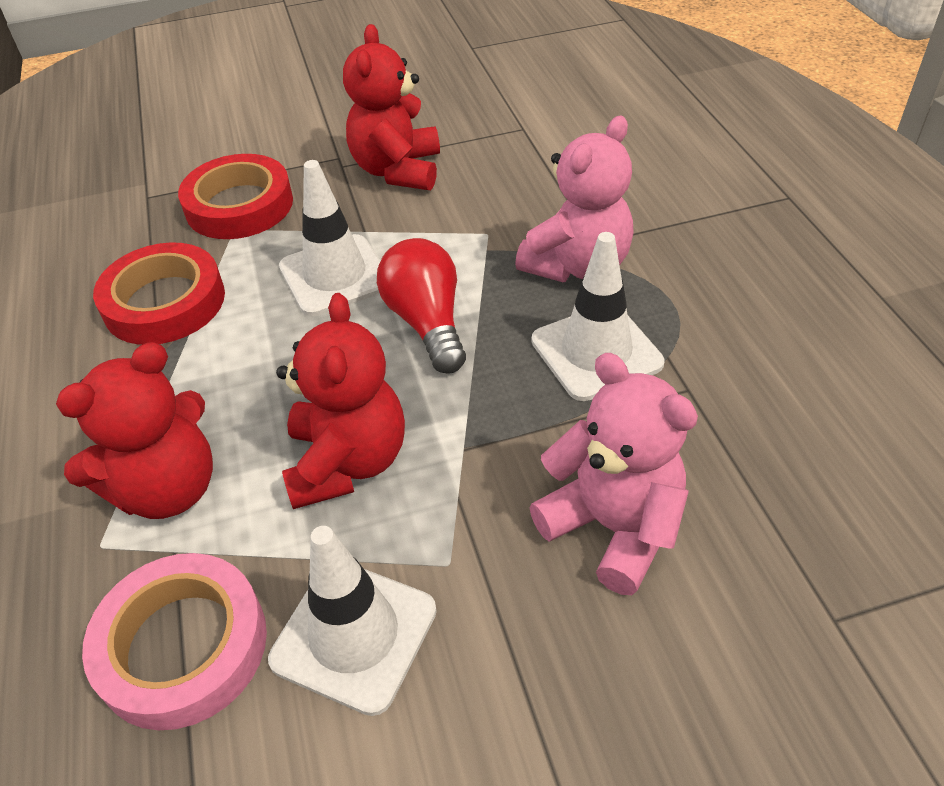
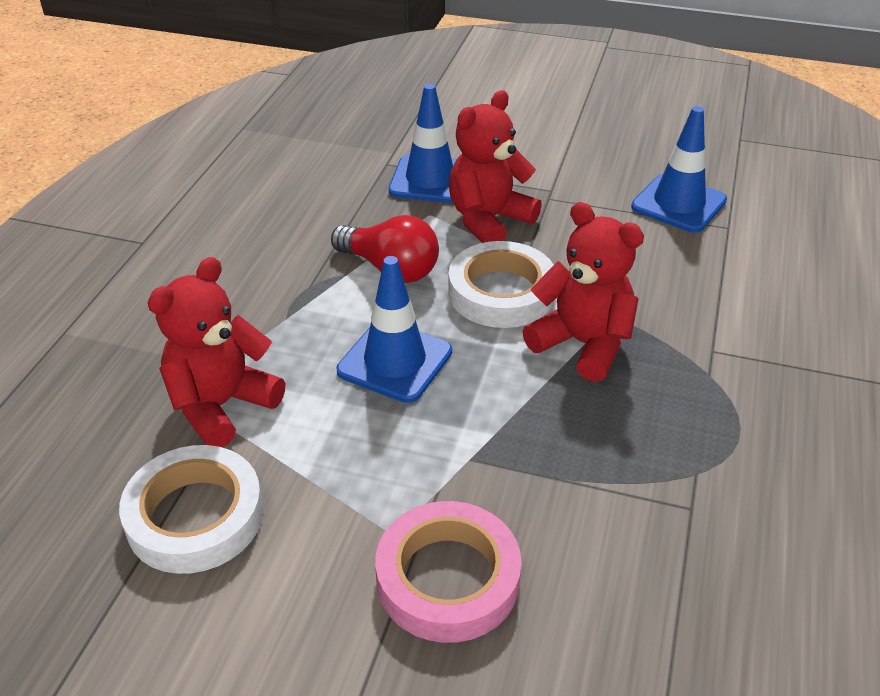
blue traffic cone: none = 0 -> [337,256,452,403] [389,84,457,203] [631,106,727,233] = 3
pink teddy bear: [515,116,634,282] [529,353,698,595] = 2 -> none = 0
red tape: [93,242,225,345] [178,154,293,239] = 2 -> none = 0
white tape: none = 0 -> [119,445,264,574] [448,241,554,328] = 2
white traffic cone: [268,526,437,716] [279,160,380,316] [532,232,664,401] = 3 -> none = 0

